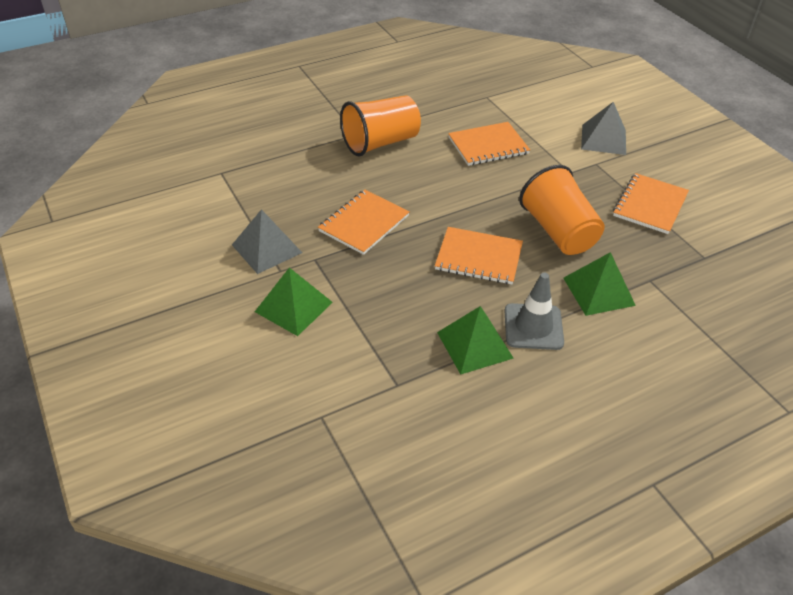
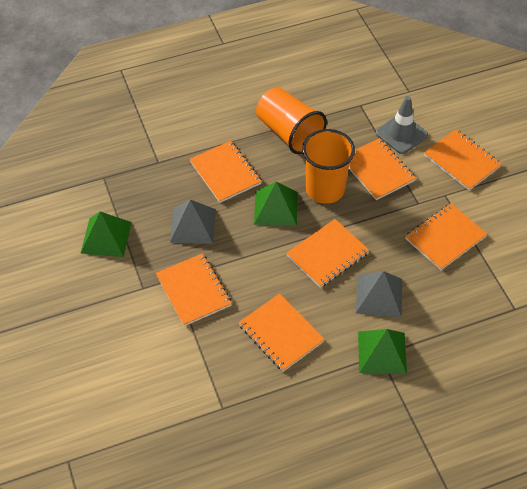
orange notebook: [318,190,410,255] [435,227,523,284] [448,122,530,166] [613,173,689,234] = 4 -> [156,253,232,326] [189,141,262,203] [238,293,325,372] [286,219,369,288] [349,138,416,200] [405,203,487,270] [424,129,502,191] = 7

